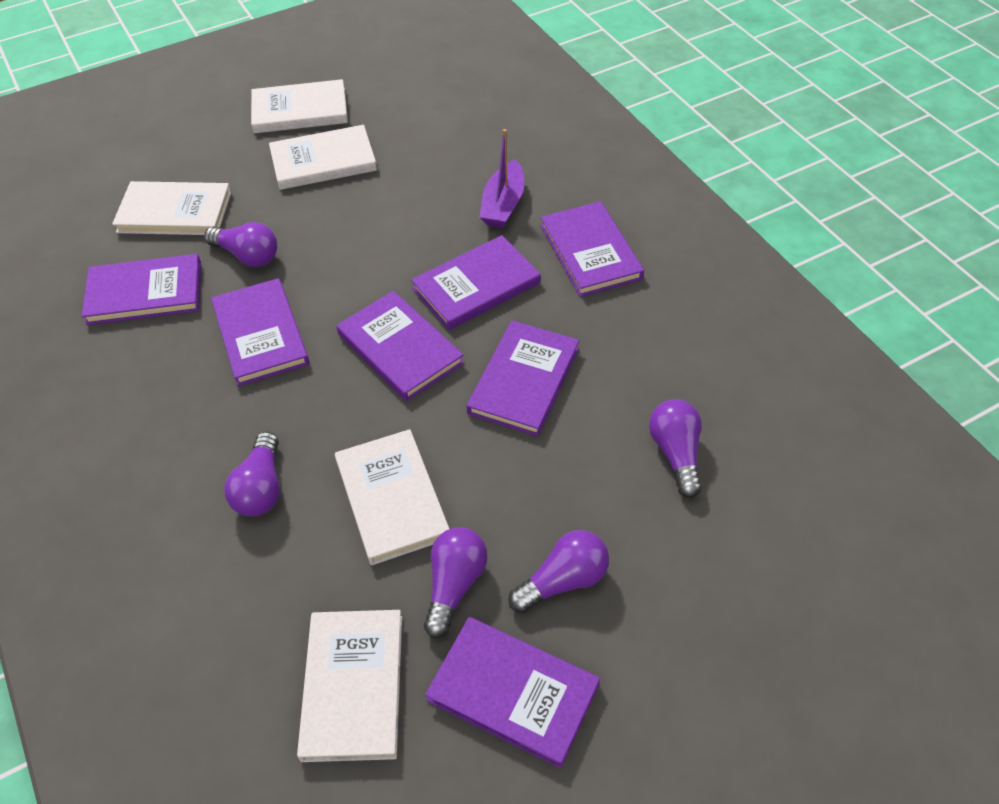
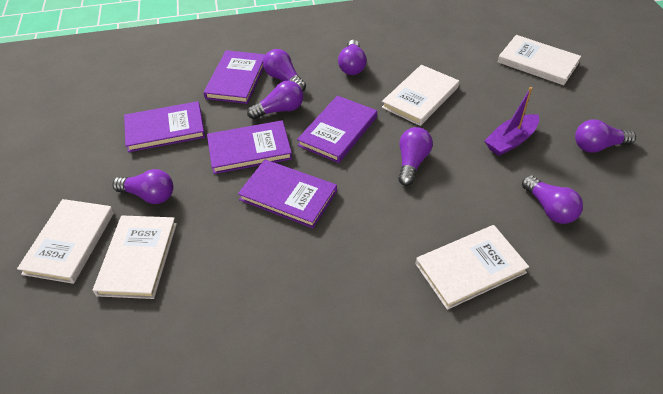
purple book: [82,254,201,325] [211,278,309,386] [336,291,464,401] [411,235,541,330] [425,617,600,768] [467,321,579,436] [541,201,644,297] = 7 -> [124,101,205,152] [204,50,266,104] [207,120,292,174] [238,160,337,228] [297,96,377,163] = 5
purple light bulb: [204,222,277,267] [224,432,280,517] [424,527,487,638] [508,530,609,613] [649,399,702,498] = 5 -> [112,169,173,204] [247,81,303,120] [263,49,306,91] [338,40,367,75] [398,127,433,186] [522,175,583,224] [575,119,636,153] = 7

